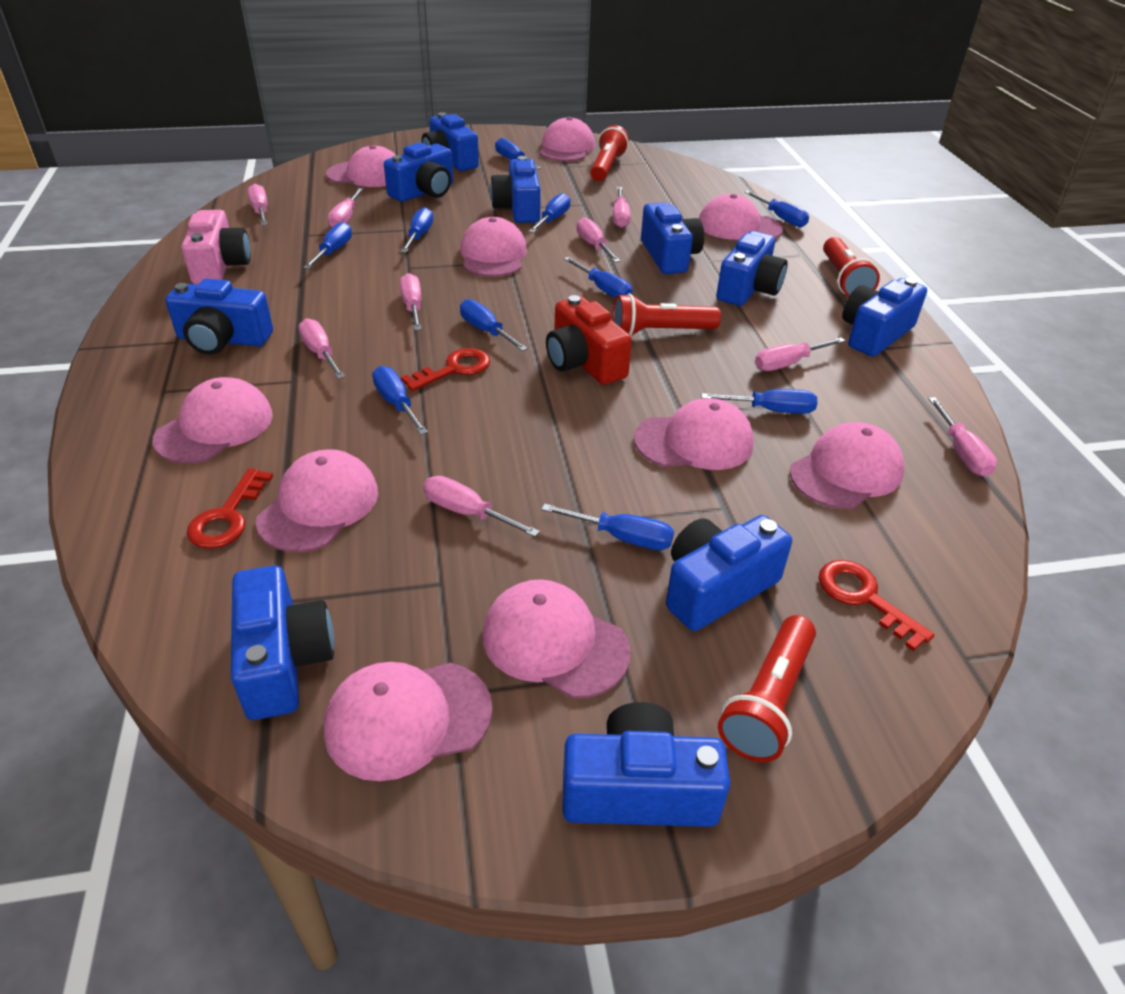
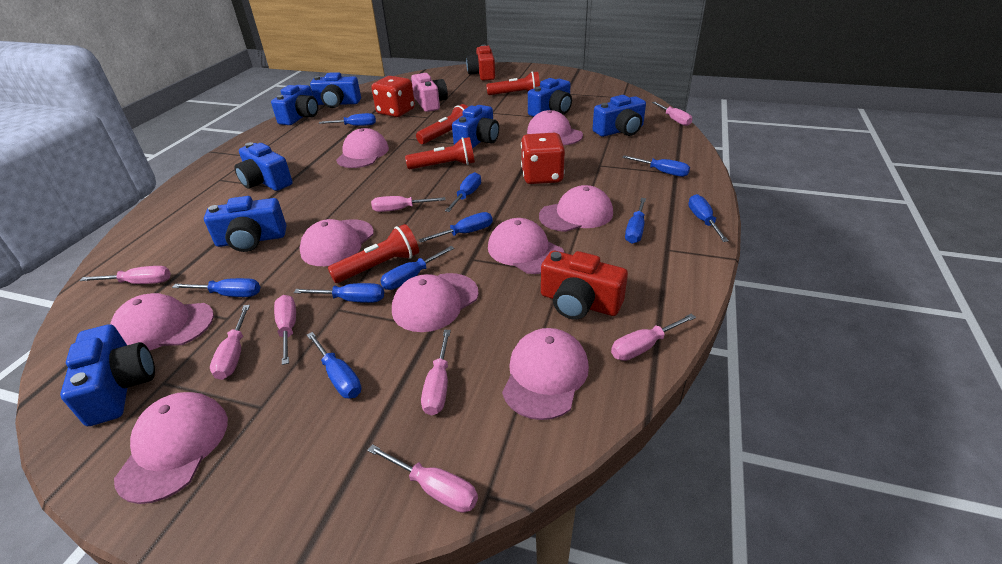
blue camera: [165,278,273,355] [231,566,334,720] [384,142,453,202] [422,112,479,171] [490,156,541,223] [562,702,730,827] [641,202,704,274] [666,515,792,631] [716,231,788,306] [842,278,927,357] = 10 -> [60,324,155,426] [204,196,286,252] [234,142,293,191] [271,85,318,125] [310,72,361,108] [452,105,499,149] [528,78,572,117] [593,95,646,137] = 8
pink cap: [153,377,273,463] [256,449,378,552] [324,662,493,781] [326,145,395,187] [460,217,527,277] [482,579,631,699] [539,117,595,161] [634,398,754,470] [699,194,783,240] [790,422,904,509] = 10 -> [110,293,214,351] [114,392,228,504] [300,219,374,266] [336,128,389,168] [392,273,479,332] [488,218,564,274] [502,328,589,420] [527,110,583,145] [539,185,613,232] = 9
pink screwdriver: [247,184,268,225] [298,318,345,379] [328,188,363,227] [400,273,421,330] [423,476,540,537] [577,217,620,263] [613,187,630,228] [755,337,845,371] [928,397,997,477] = 9 -> [80,266,171,284] [210,305,250,380] [274,295,296,365] [367,444,478,513] [371,196,445,212] [421,330,451,415] [611,314,696,361] [652,102,692,126] = 8
red camera: [546,295,632,385] = 1 -> [466,45,495,80] [541,251,628,320] = 2
red dice: none = 0 -> [371,76,415,117] [521,133,565,184] = 2
red key: [187,468,273,548] [401,348,490,391] [819,560,934,651] = 3 -> none = 0

